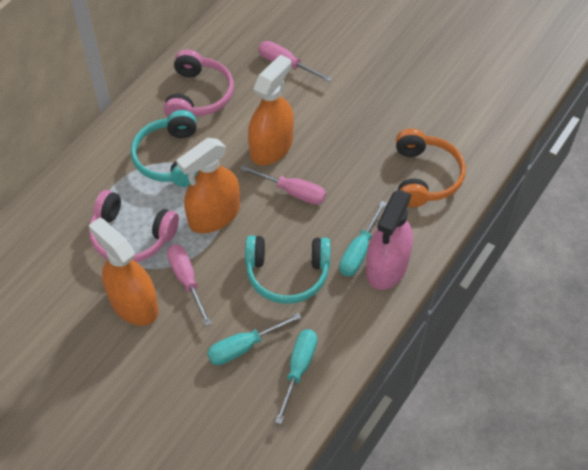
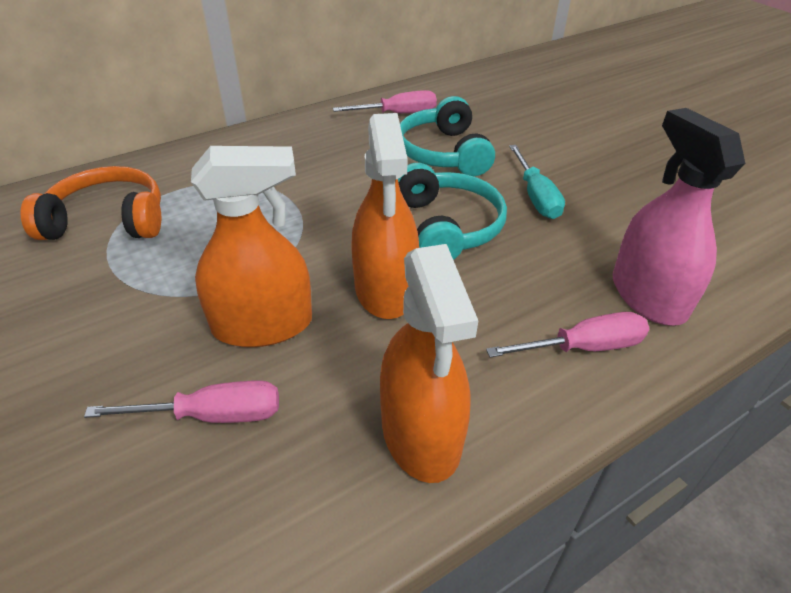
pink headphones: [89,190,179,262] [164,50,234,117] = 2 -> none = 0
turquoise screwdriver: [207,313,302,365] [275,329,317,424] [339,201,387,276] = 3 -> [509,145,565,219] = 1

